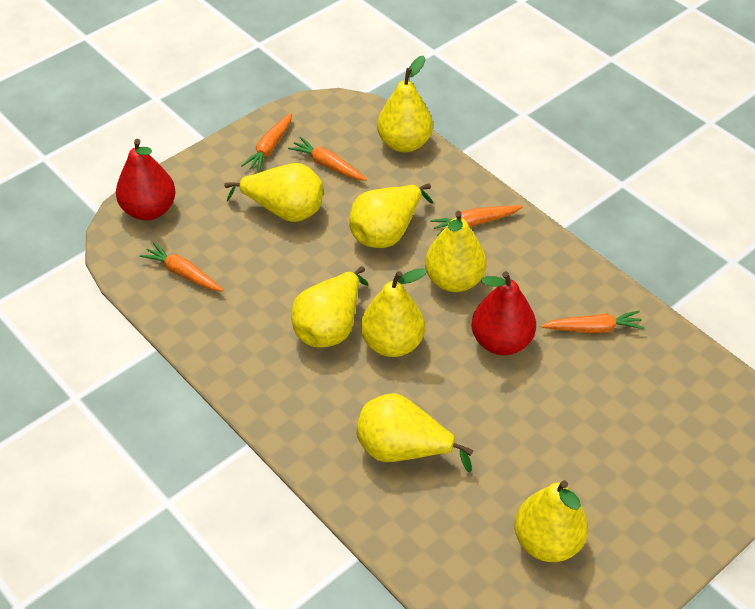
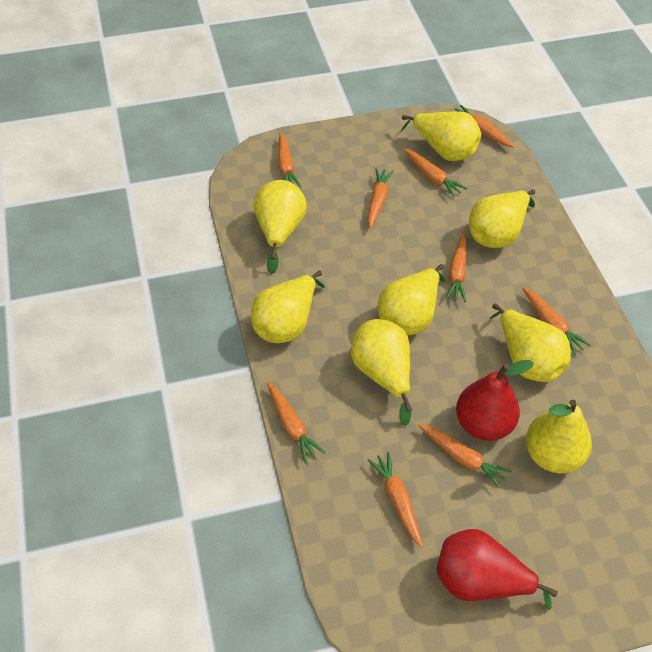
orange carrot: [140,242,224,291] [241,113,292,172] [288,137,367,181] [430,205,523,236] [541,311,644,333] = 5 -> [267,382,326,463] [278,133,301,188] [368,168,394,229] [368,452,423,547] [403,149,467,197] [418,424,512,489] [445,234,467,302] [455,105,515,148] [522,287,591,355] = 9

